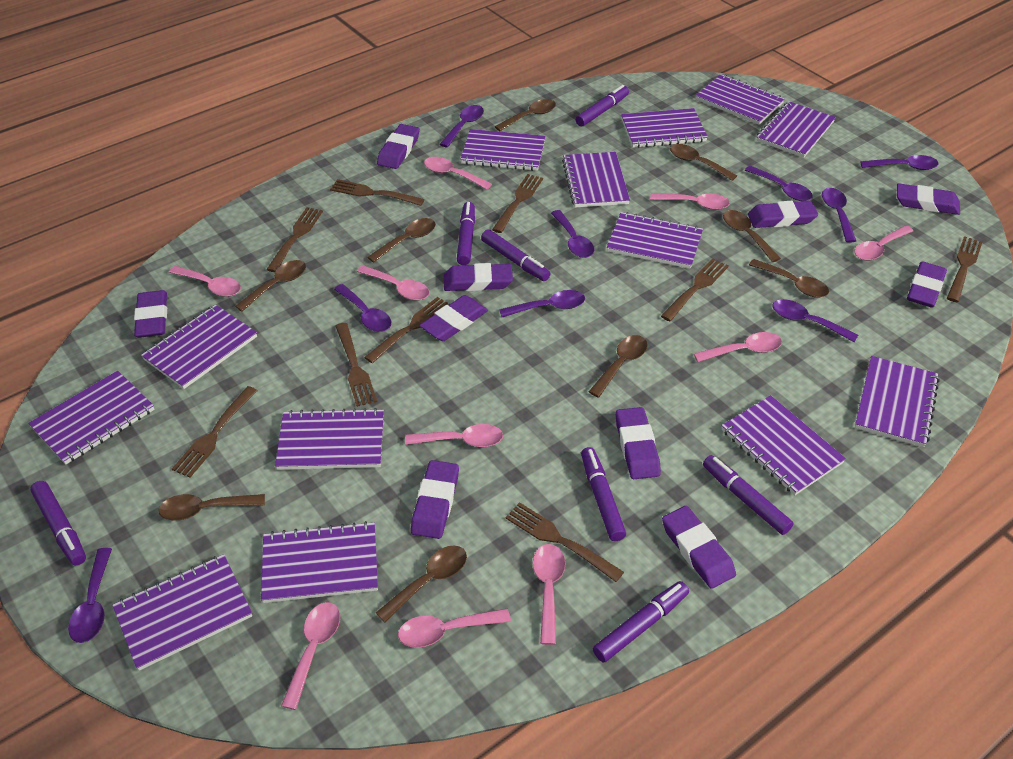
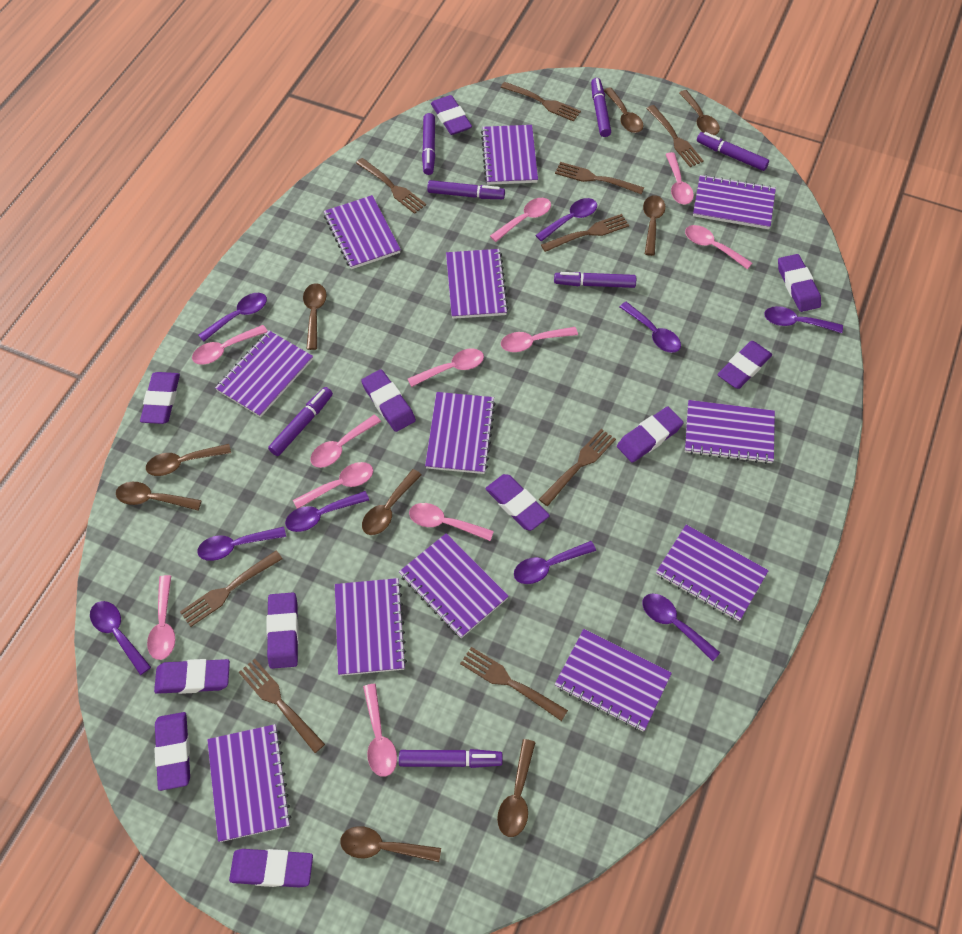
pink spoon: [169,266,241,297] [281,602,340,710] [357,265,429,301] [398,609,511,648] [405,424,503,447] [424,157,492,190] [533,544,565,645] [650,193,730,210] [694,332,782,362] [854,225,913,261] = 10 -> [147,575,175,660] [192,325,268,365] [293,462,373,509] [310,415,381,468] [363,684,397,777] [408,348,484,387] [409,503,494,541] [490,198,551,242] [501,327,578,352] [665,152,694,205] [685,225,752,269] = 11
purple eraser: [134,290,167,338] [377,124,420,169] [411,460,459,539] [419,295,488,341] [444,263,513,291] [616,407,661,479] [662,506,736,589] [748,201,818,228] [897,183,960,215] [907,261,947,308] = 10 -> [140,372,180,424] [154,659,230,694] [154,712,190,791] [229,849,313,888] [266,593,299,669] [361,369,416,432] [431,95,472,135] [485,474,550,531] [617,407,684,463] [717,341,772,389] [778,254,821,312] = 11
purple notebook: [28,371,154,465] [112,554,252,671] [141,304,257,389] [261,521,378,603] [275,408,384,470] [460,129,545,171] [562,152,630,208] [607,212,703,269] [621,108,708,148] [695,74,785,125] [722,395,846,495] [757,101,836,158] [855,356,939,447] = 13 -> [207,724,291,842] [215,331,313,417] [324,195,401,269] [335,578,407,676] [399,533,509,638] [425,392,496,474] [446,249,508,319] [481,125,538,185] [555,629,672,732] [656,525,769,622] [685,400,775,464] [693,175,776,229] = 12

